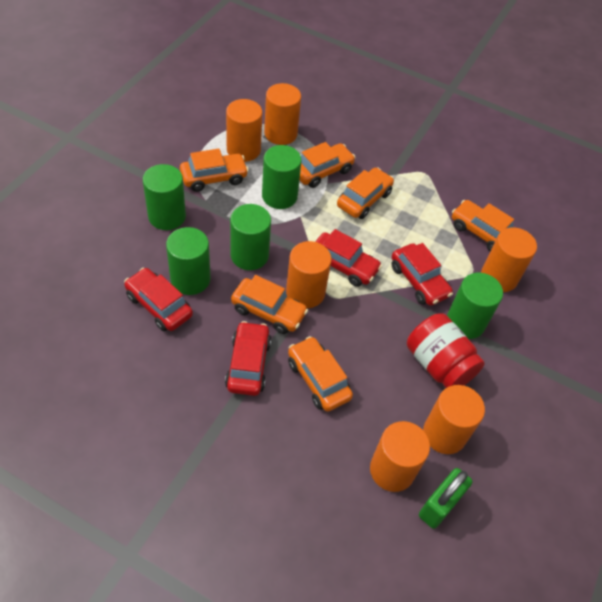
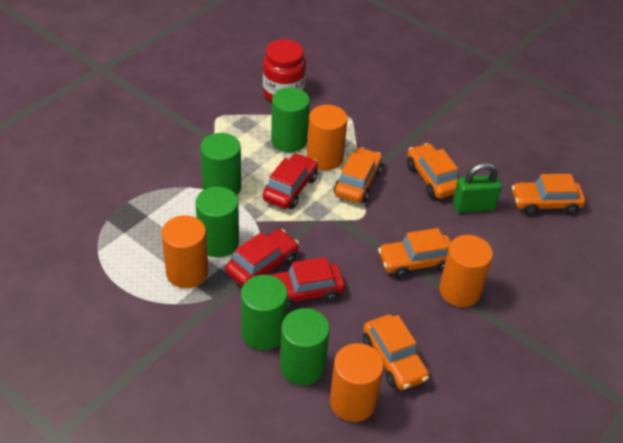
orange car: [180,149,249,192] [231,275,308,334] [288,336,353,412] [300,142,356,188] [337,168,394,219] [452,200,514,251] = 6 -> [334,147,383,203] [363,315,429,390] [378,228,451,278] [407,143,459,198] [512,174,585,215] = 5
orange cylinder: [226,99,262,162] [264,83,301,145] [286,241,332,308] [370,421,430,492] [423,385,485,454] [481,227,537,292] = 6 -> [161,215,208,288] [307,105,348,170] [330,343,384,422] [439,235,493,307] = 4
red car: [124,268,193,331] [225,321,271,396] [315,229,382,287] [391,243,453,306] = 4 -> [226,229,299,287] [263,153,318,209] [269,257,345,310] = 3

